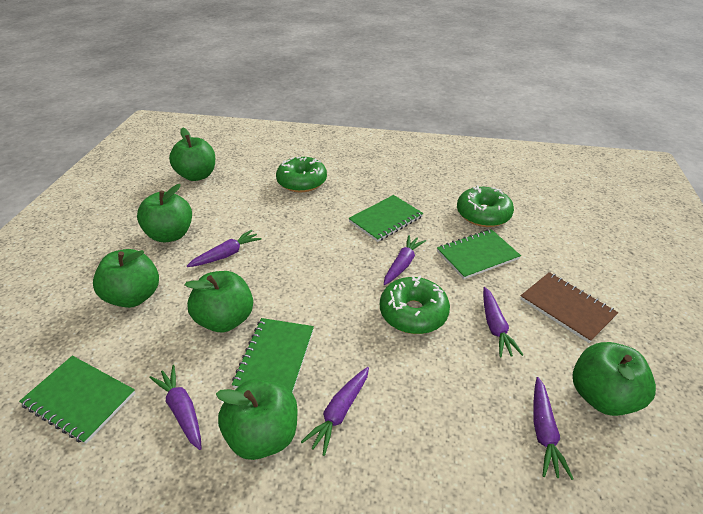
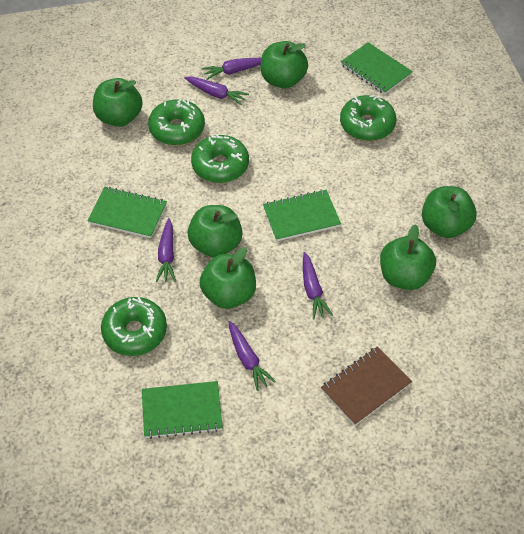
green donut: [276,157,327,192] [380,275,450,334] [457,185,514,227] = 3 -> [101,297,167,356] [148,99,205,145] [191,134,249,183] [340,95,396,141] = 4
purple carrot: [150,365,202,450] [187,230,262,267] [301,367,369,456] [384,235,426,285] [483,287,523,357] [534,377,573,480] = 6 -> [156,218,176,282] [184,77,249,106] [202,58,261,80] [228,321,276,391] [303,252,333,319] = 5

